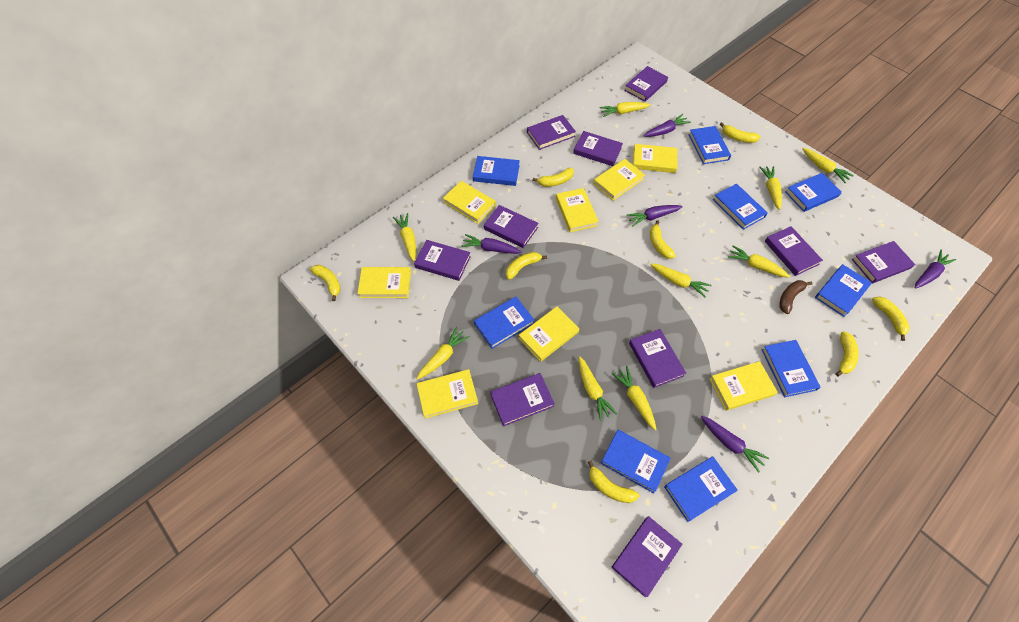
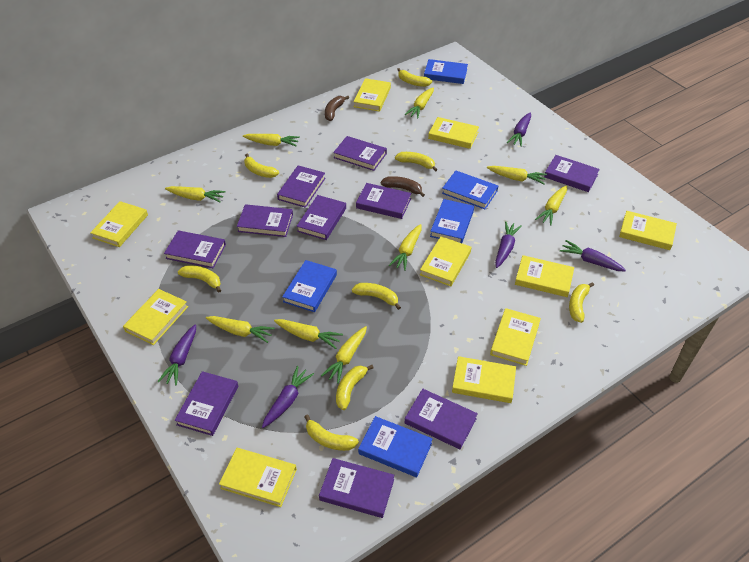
blue book: [473,156,520,186] [474,297,534,349] [601,430,671,493] [664,456,738,522] [688,126,731,164] [713,184,768,230] [761,340,821,397] [785,173,842,212] [815,264,872,317] = 9 -> [282,260,337,312] [358,416,433,477] [424,59,468,84] [430,199,474,243] [442,170,498,209] = 5
brown banana: [779,280,812,314] = 1 -> [325,96,349,121] [381,176,425,197] = 2
yellow book: [357,267,411,298] [416,369,478,419] [443,181,496,224] [519,307,579,362] [556,188,599,232] [593,159,645,201] [633,144,678,173] [710,361,778,411] = 8 -> [90,201,148,247] [123,289,188,345] [219,448,297,507] [353,78,391,112] [420,236,471,286] [428,117,479,149] [452,356,516,403] [490,308,541,366] [515,255,574,297] [619,211,677,250] = 10

